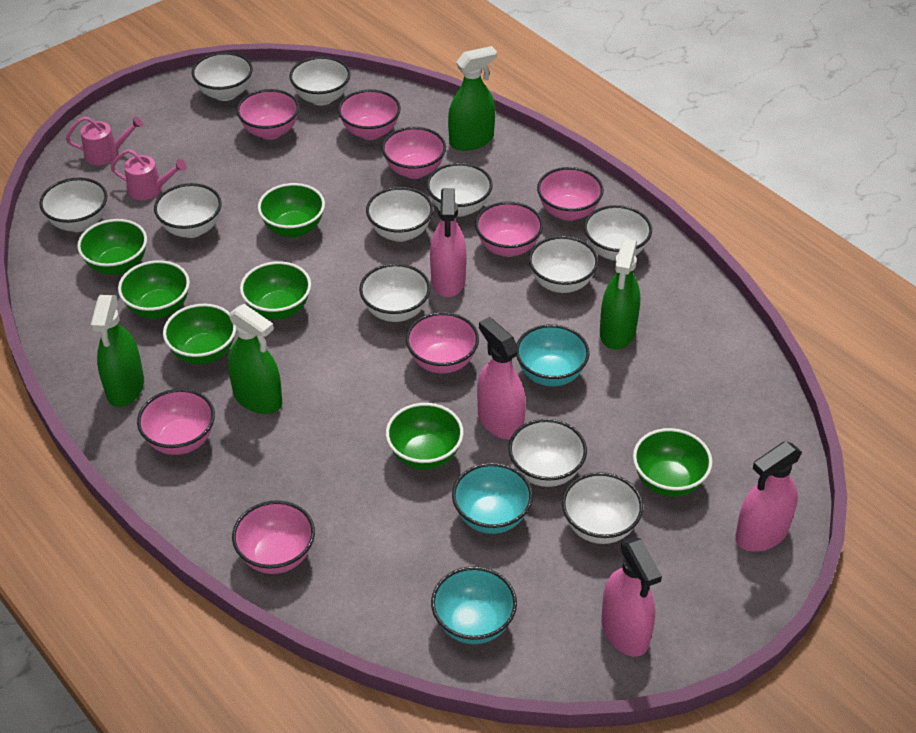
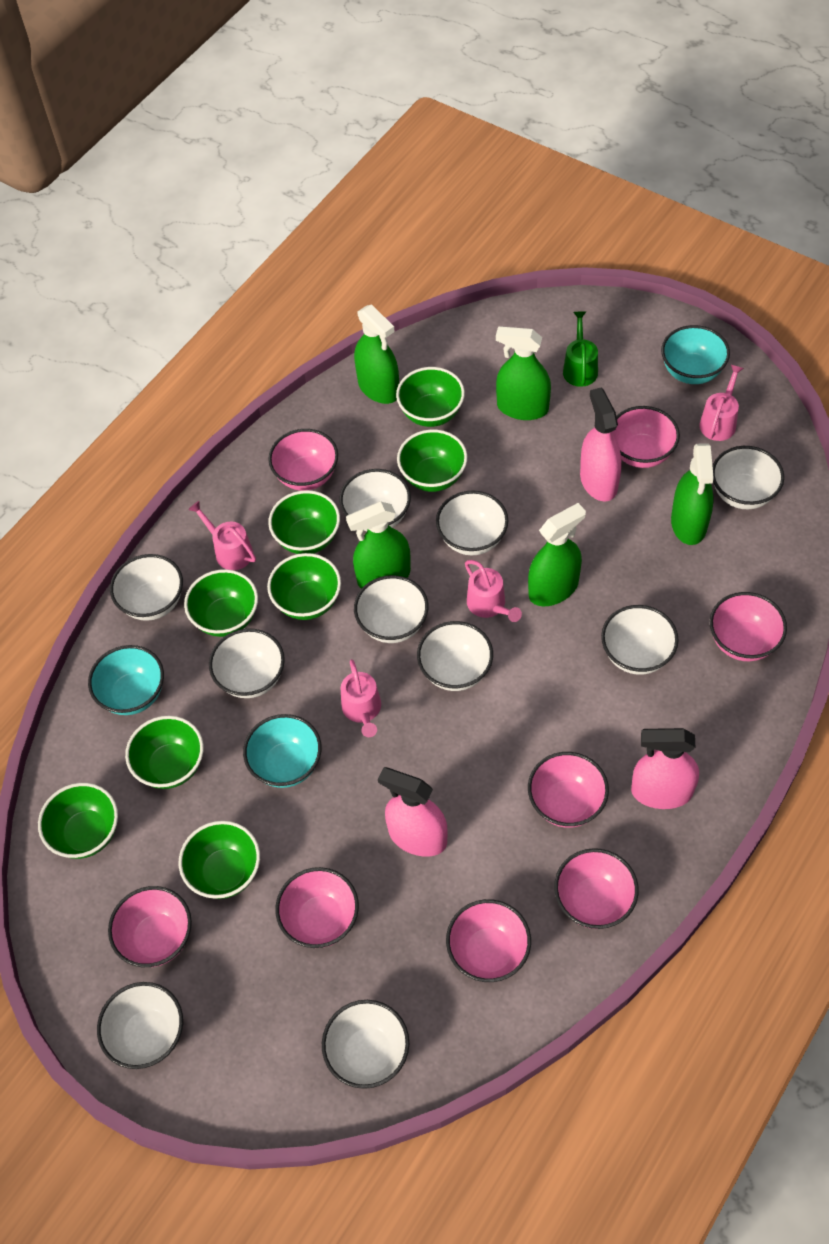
green bowl: [77,219,147,275] [118,260,190,319] [163,304,236,365] [240,261,311,320] [258,183,325,238] [386,403,464,470] [633,428,712,497] = 7 -> [38,783,118,859] [125,716,204,789] [179,821,260,899] [184,569,258,637] [267,553,341,620] [268,490,340,554] [396,367,465,427] [397,429,467,492] = 8
green spray bottle: [91,295,144,407] [228,304,282,414] [448,46,497,151] [600,239,640,350] = 4 -> [346,501,411,589] [354,304,399,404] [496,326,551,420] [528,503,586,606] [671,443,714,545] = 5
green watering can: none = 0 -> [563,311,598,387] = 1
pink spray bottle: [430,188,467,297] [477,317,526,440] [601,537,662,657] [735,441,802,552] = 4 -> [378,767,448,857] [580,388,622,502] [631,728,699,809] = 3
pink watering can: [66,116,143,165] [111,149,187,200] = 2 -> [188,501,256,570] [341,659,381,737] [465,560,522,622] [699,365,744,441] = 4
white bowl: [39,178,107,232] [154,183,222,238] [192,52,253,101] [289,56,351,106] [359,263,431,322] [366,187,433,242] [426,163,493,217] [508,419,587,487] [529,236,598,293] [562,472,643,544] [584,205,652,261] = 11 -> [97,982,183,1069] [110,554,183,621] [209,628,285,698] [322,1000,409,1089] [340,469,411,531] [354,575,428,643] [417,621,493,691] [436,491,508,555] [601,605,679,675] [713,446,784,509] = 10

